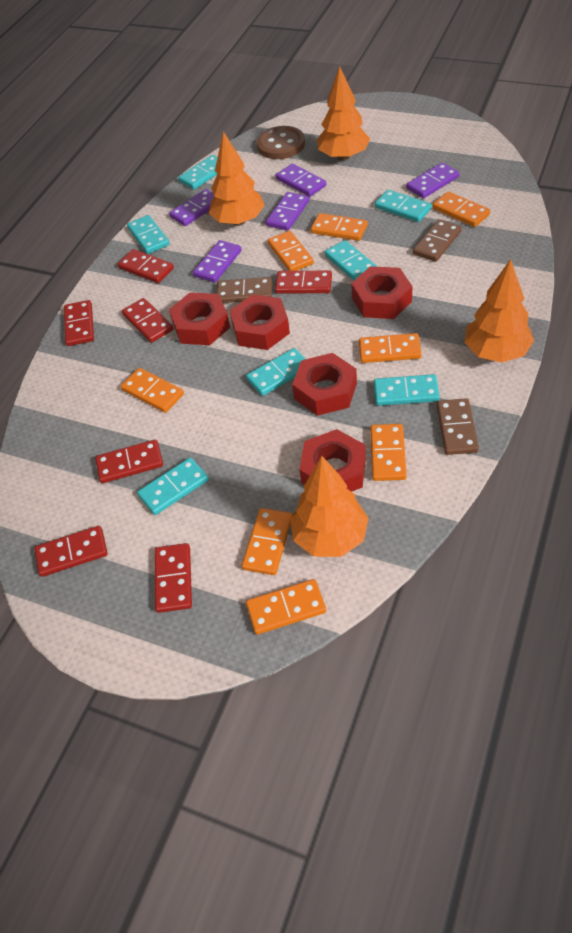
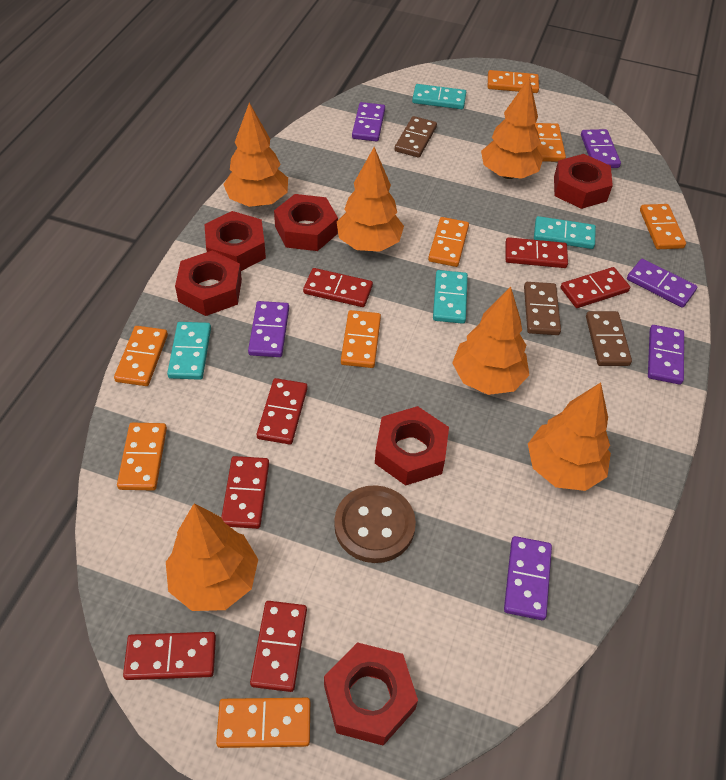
orange tree: [209,131,265,226] [290,456,369,557] [317,66,370,161] [464,259,534,363] = 4 -> [166,503,258,611] [223,103,288,207] [337,147,404,252] [452,287,529,395] [481,77,543,179] [528,382,611,491] = 6
purple domino: [169,189,214,226] [193,240,242,283] [266,192,309,231] [276,164,326,197] [406,162,459,198] = 5 -> [248,301,289,357] [352,102,385,141] [504,536,552,620] [581,129,621,168] [627,259,697,308] [648,325,684,385] = 6
red nut: [169,292,230,345] [230,294,290,350] [292,353,357,416] [300,429,366,492] [351,266,413,319] = 5 -> [175,250,242,316] [204,211,266,271] [274,194,338,251] [324,642,418,746] [375,406,449,486] [554,154,613,209] = 6
turquoise domino: [127,215,170,254] [137,457,209,515] [178,155,218,190] [246,348,306,396] [324,240,377,281] [374,374,440,406] [375,190,432,222] = 7 -> [167,322,211,380] [412,84,466,109] [433,270,468,324] [534,216,596,249] = 4

